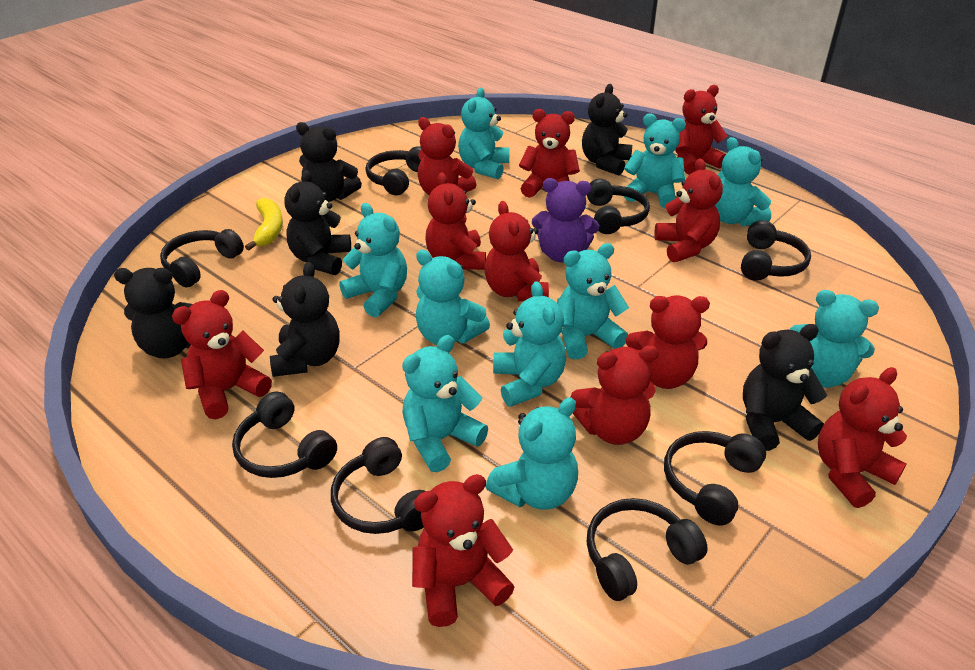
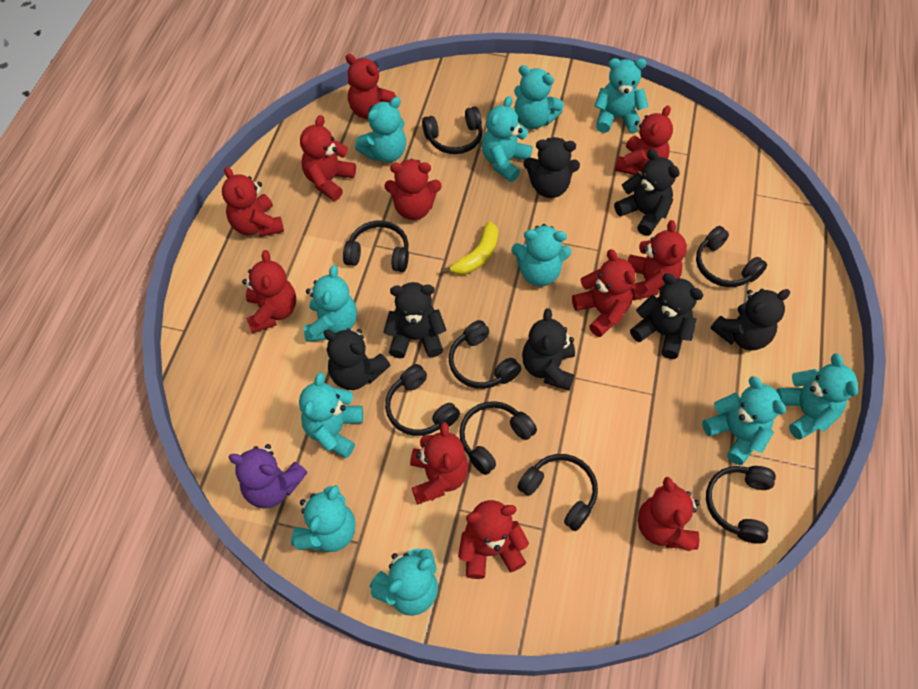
black teddy bear: [114,268,192,359] [270,262,340,377] [284,170,351,275] [296,122,362,202] [582,84,632,175] [743,324,827,451] = 6 -> [323,328,390,390] [383,282,446,358] [522,308,575,391] [524,137,580,198] [614,149,680,236] [630,273,704,359] [710,289,790,351] = 7
turquoise teddy bear: [339,203,407,317] [402,335,488,472] [416,250,490,345] [458,88,509,179] [486,397,578,510] [493,281,566,407] [557,243,629,359] [624,114,686,208] [715,137,771,226] [790,290,879,388] = 10 -> [291,485,356,552] [299,372,363,458] [304,265,357,342] [355,97,406,163] [370,548,438,616] [482,96,532,182] [511,224,571,286] [514,65,564,129] [594,58,648,133] [702,376,786,465] [776,353,858,440] = 11

